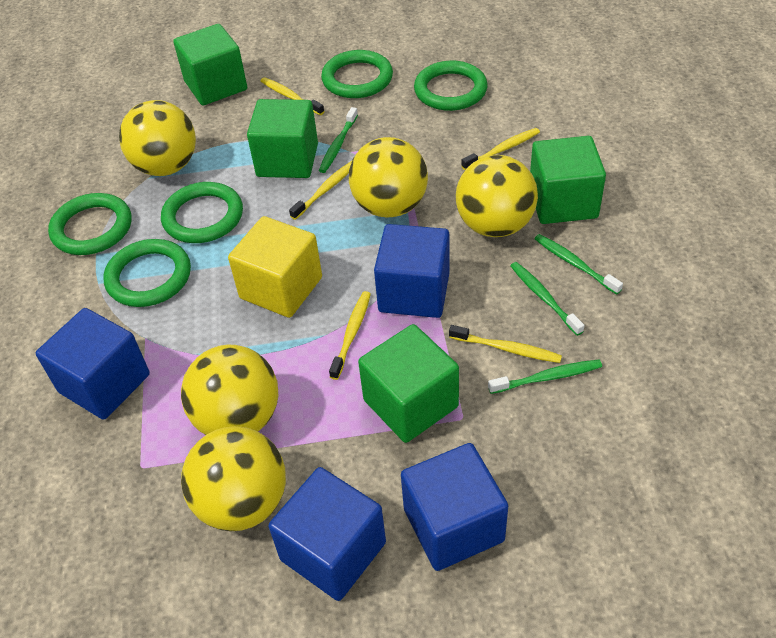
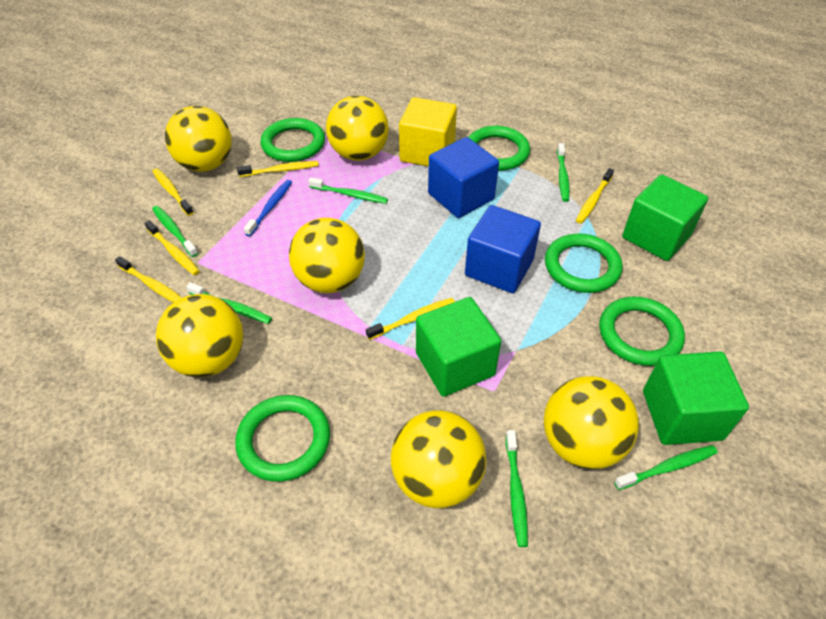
blue cube: [36,308,150,420] [269,467,386,601] [374,224,450,318] [401,443,508,571] = 4 -> [428,137,499,218] [465,205,541,293] = 2
blue toothbrush: none = 0 -> [244,180,292,236] = 1
green cube: [173,24,247,105] [247,99,318,178] [358,324,459,443] [530,136,606,224] = 4 -> [416,297,501,397] [622,174,708,261] [643,351,749,445] = 3
green toothbrush: [319,107,358,173] [488,360,602,394] [510,262,585,336] [535,234,623,294] = 4 -> [152,206,198,257] [186,282,272,324] [308,177,388,204] [506,430,528,547] [557,143,570,202] [614,445,718,490] = 6
yellow ball: [119,100,196,176] [181,345,278,435] [181,426,286,531] [349,137,428,217] [456,155,538,237] = 5 -> [156,294,244,377] [165,106,232,172] [289,218,365,293] [326,96,389,161] [391,410,486,508] [544,376,639,470] = 6
yellow toothbrush: [260,77,324,115] [289,161,352,220] [329,291,371,380] [449,325,562,363] [461,128,540,170] = 5 -> [115,256,182,302] [144,220,199,275] [152,168,194,216] [237,161,319,177] [366,298,455,340] [576,168,614,224] = 6

